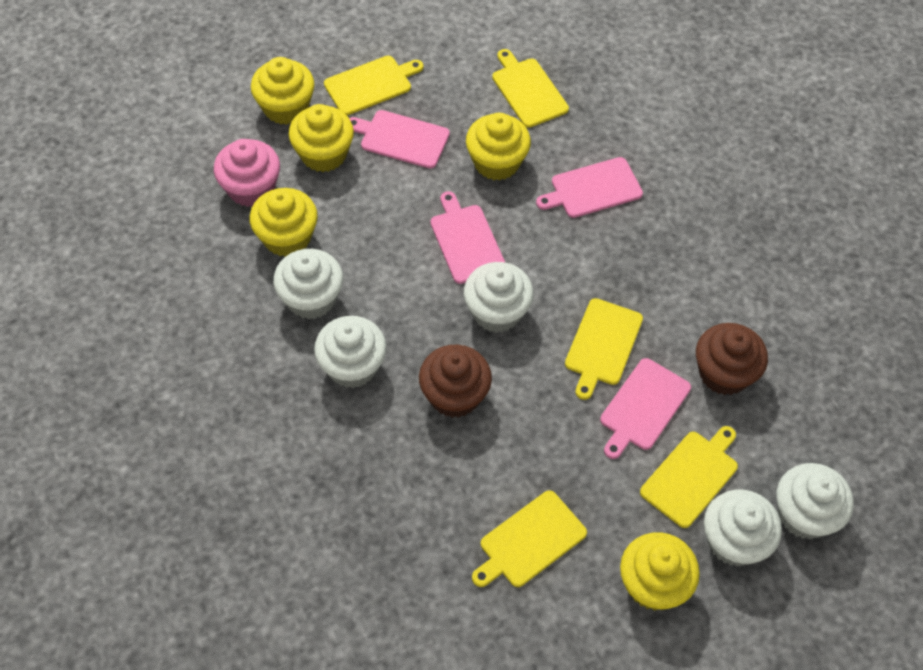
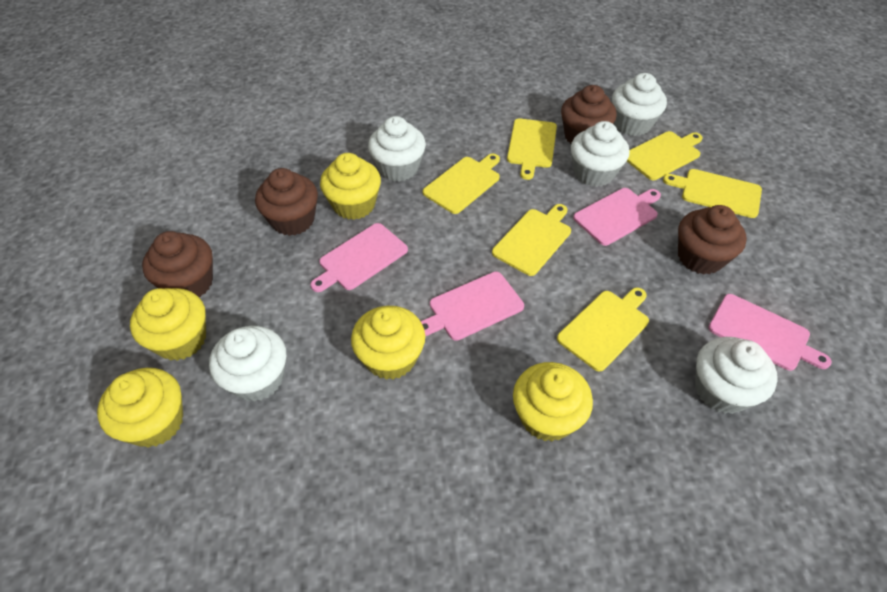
brown cupcake: [419,345,492,418] [696,323,768,395] = 2 -> [142,231,213,297] [255,168,318,236] [561,85,617,144] [678,205,747,274] = 4
pink cupcake: [214,139,280,207] = 1 -> none = 0
yellow cutting board: [324,56,423,115] [472,490,587,587] [492,49,569,128] [565,298,643,400] [640,426,738,528] = 5 -> [423,154,500,214] [492,204,571,276] [507,118,557,180] [557,288,649,372] [627,131,703,180] [663,169,762,218] = 6

